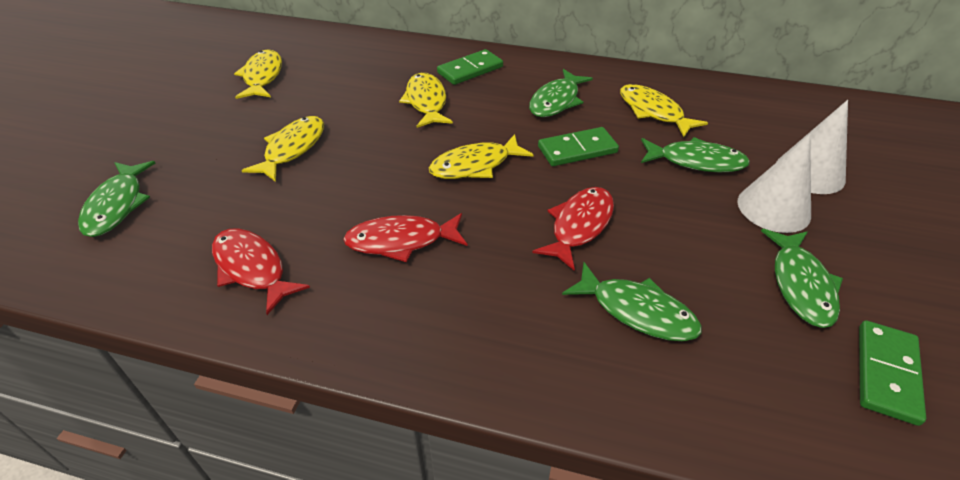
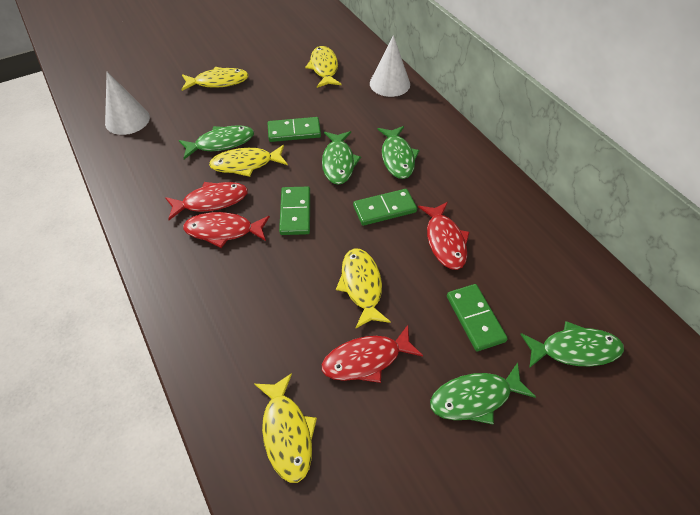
green domino: [437,49,503,85] [538,127,619,166] [859,320,926,426] = 3 -> [268,117,321,142] [279,187,310,235] [353,189,417,226] [447,284,508,351] = 4
red fish: [212,229,310,315] [343,213,467,262] [532,187,614,271] = 3 -> [165,182,248,220] [183,212,270,248] [322,325,423,383] [418,202,469,270] = 4

